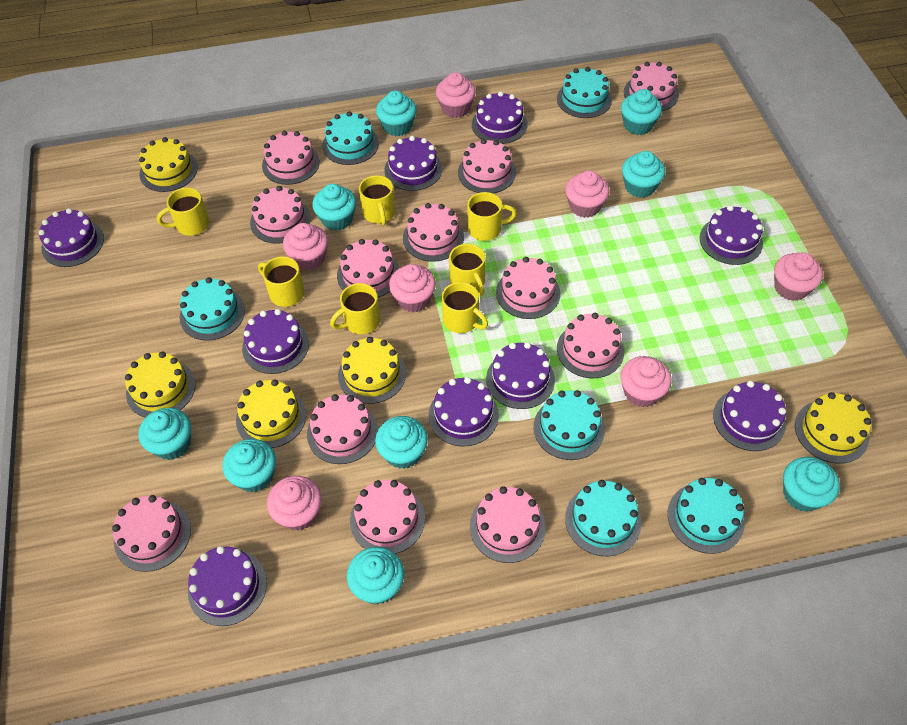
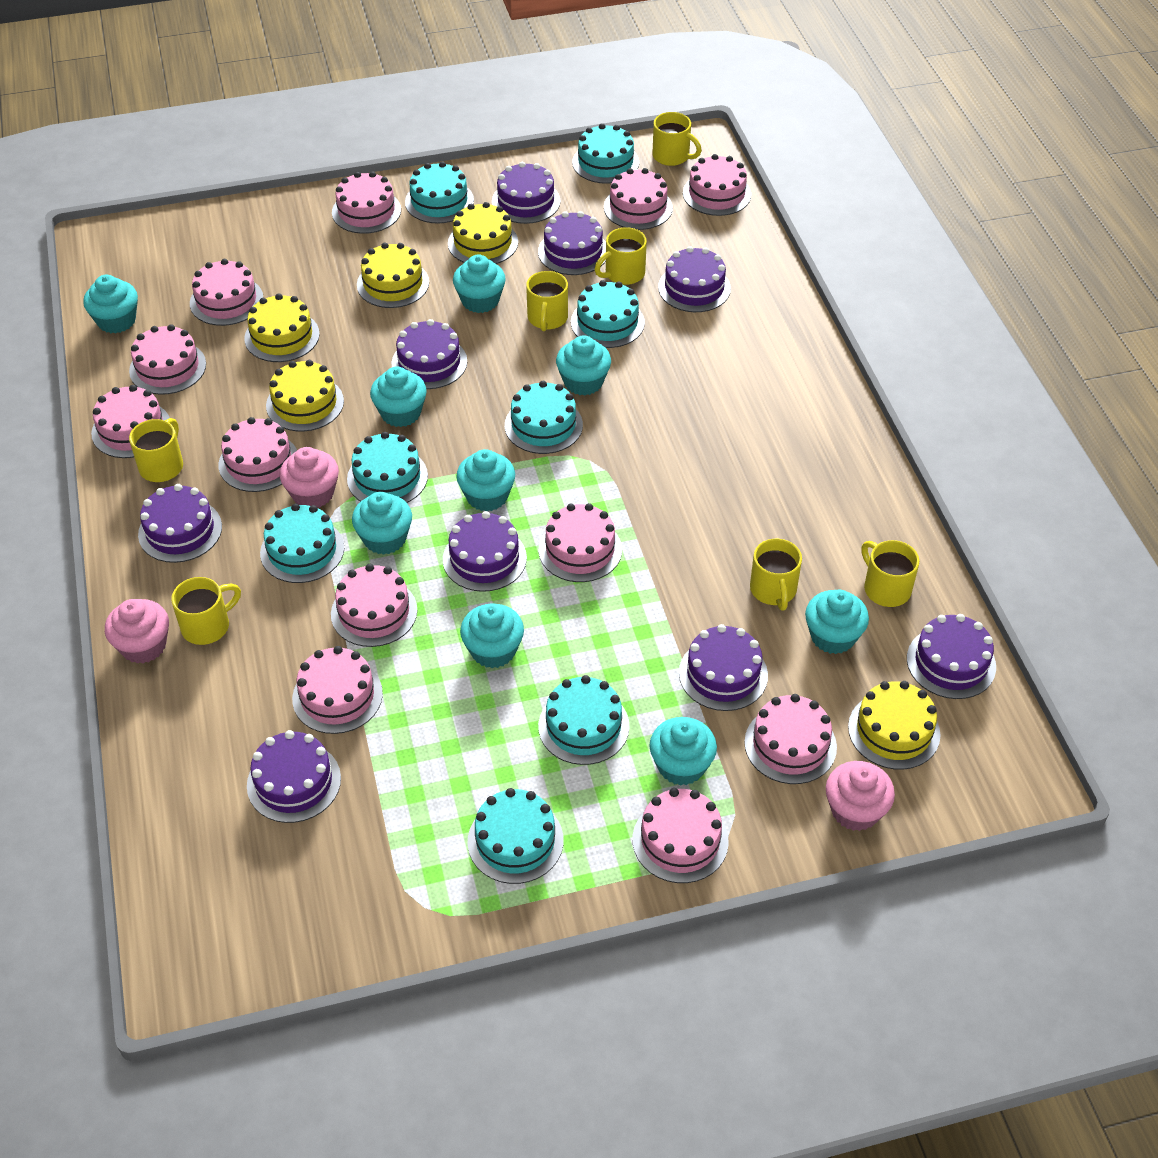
pink cupcake: [267,476,322,531] [283,223,328,270] [389,264,436,312] [436,72,476,118] [565,170,609,218] [620,356,672,407] [774,252,823,301] = 7 -> [105,599,169,664] [280,447,339,507] [826,761,895,831] = 3
turquoise cake: [180,277,245,341] [322,111,379,165] [534,390,605,460] [557,67,612,118] [565,480,641,556] [668,478,745,554] = 6 -> [260,504,344,583] [347,432,428,503] [405,161,474,223] [468,788,563,884] [505,381,583,454] [538,675,629,765] [571,280,645,348] [572,123,639,184] = 8

